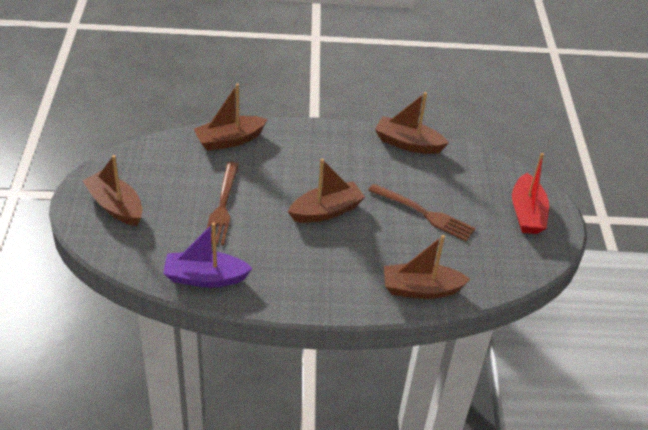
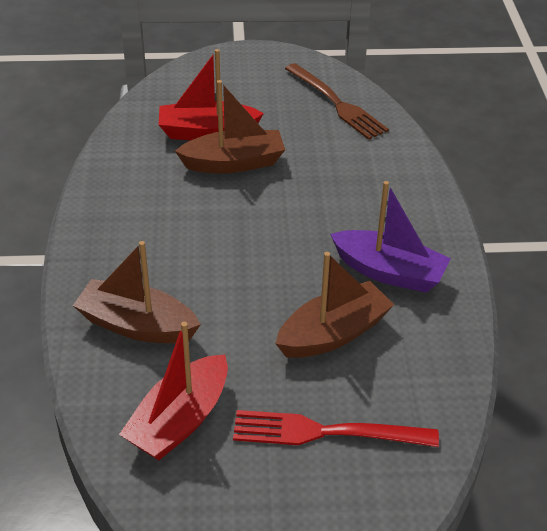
brown boat: [82,155,143,226] [194,83,268,151] [288,158,365,223] [375,92,449,154] [384,235,471,299] = 5 -> [73,241,201,343] [175,80,285,173] [275,252,394,358] = 3
brown fork: [206,162,239,245] [368,184,475,241] = 2 -> [285,63,389,140] = 1
red boat: [512,153,549,234] = 1 -> [119,322,228,460] [158,49,264,140] = 2
red fork: none = 0 -> [233,410,439,447] = 1

